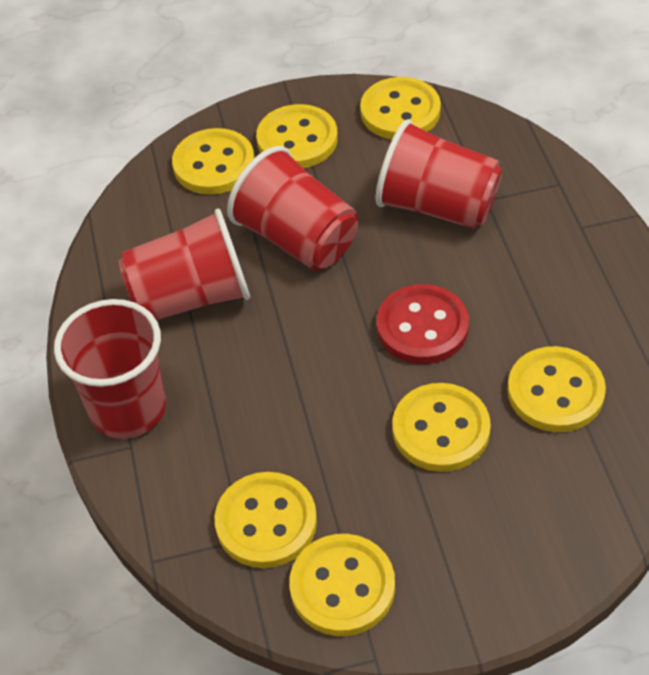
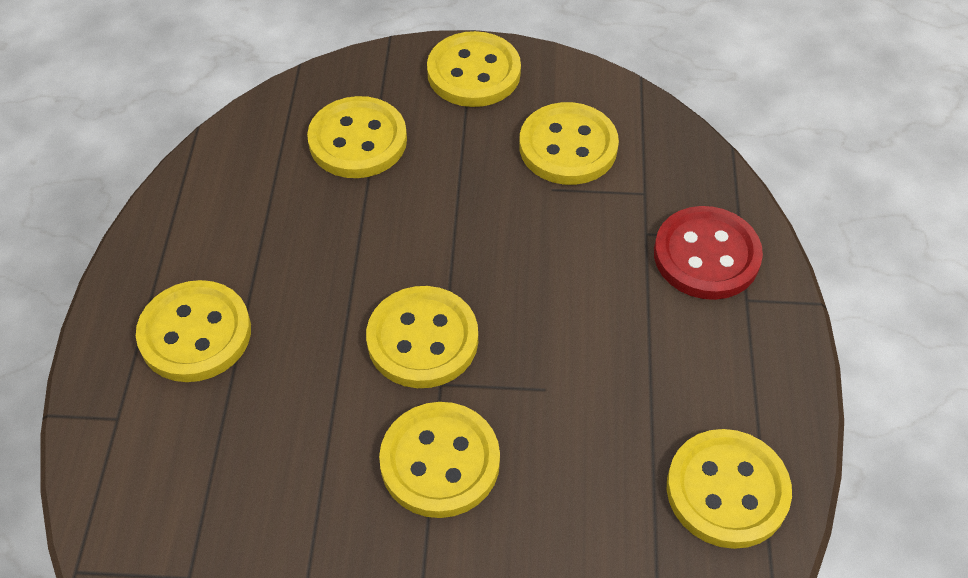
red cup: [54,299,166,439] [119,209,250,320] [227,146,358,271] [376,119,503,229] = 4 -> none = 0

